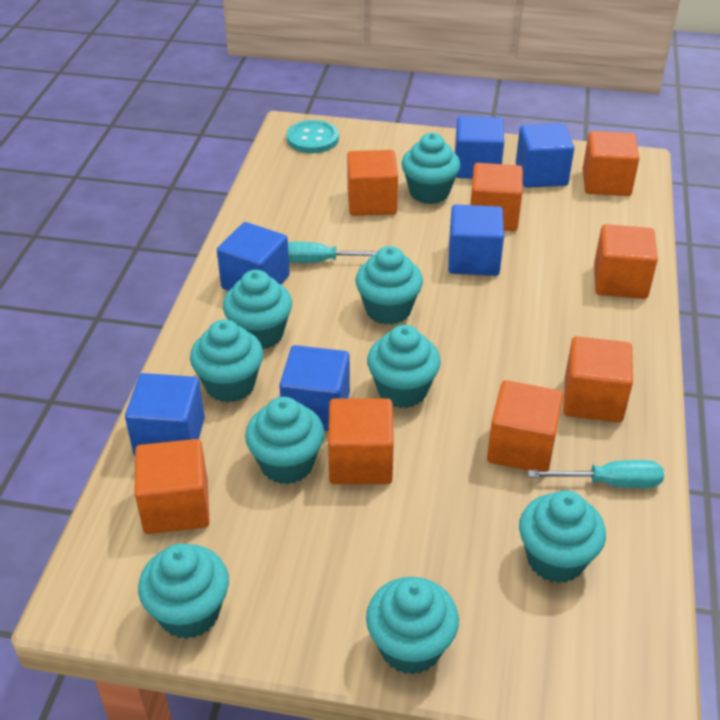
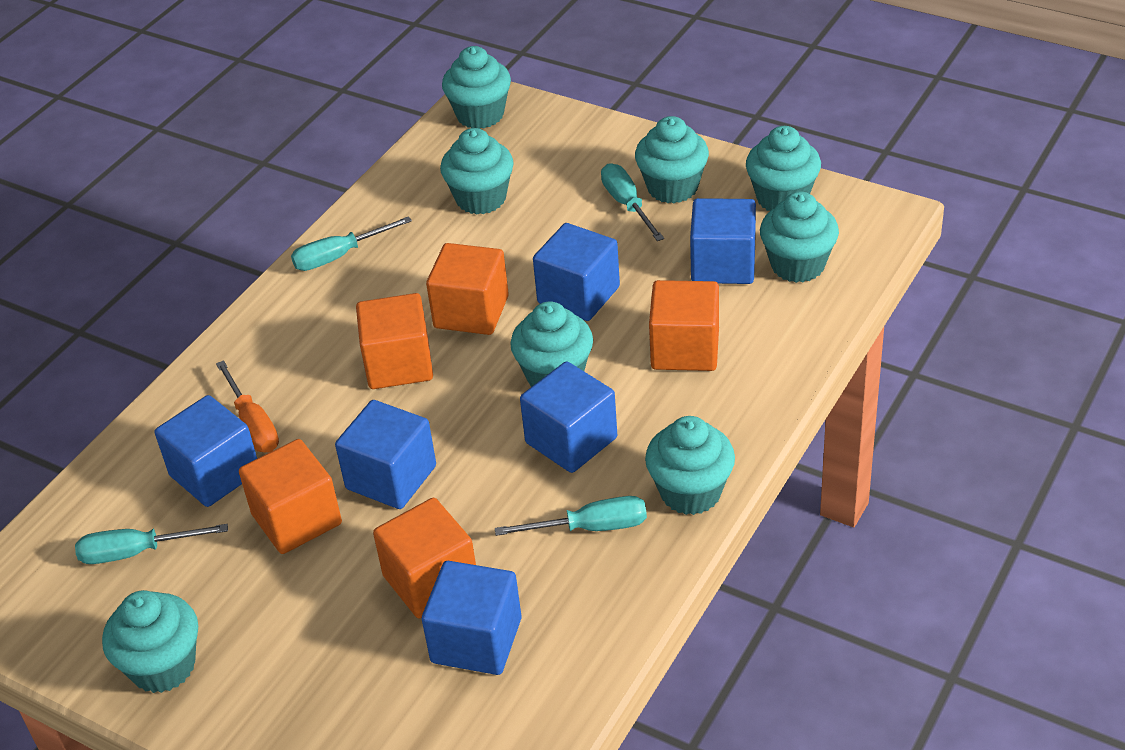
orange cube: [134,439,209,534] [328,398,394,484] [347,150,398,216] [470,163,523,231] [487,380,563,471] [563,336,633,422] [583,131,640,196] [594,224,658,299] = 8 -> [239,439,342,554] [356,293,433,389] [373,498,476,619] [426,243,509,335] [649,280,719,371] = 5
orange screwdriver: none = 0 -> [216,360,279,452] = 1
turquoise button: [287,120,339,153] = 1 -> none = 0
turquoise cupcake: [138,543,229,639] [190,319,263,403] [223,270,292,349] [245,397,324,484] [355,246,423,325] [366,577,459,675] [367,325,441,408] [401,133,461,204] [519,490,606,583] = 9 -> [102,590,198,693] [440,128,514,214] [442,46,511,129] [510,301,593,387] [635,116,709,203] [645,416,735,515] [746,126,821,211] [760,191,839,283] = 8
turquoise screwdriver: [288,242,377,263] [528,460,664,488] = 2 -> [75,524,228,564] [291,216,412,271] [495,496,647,536] [601,163,664,241] = 4

